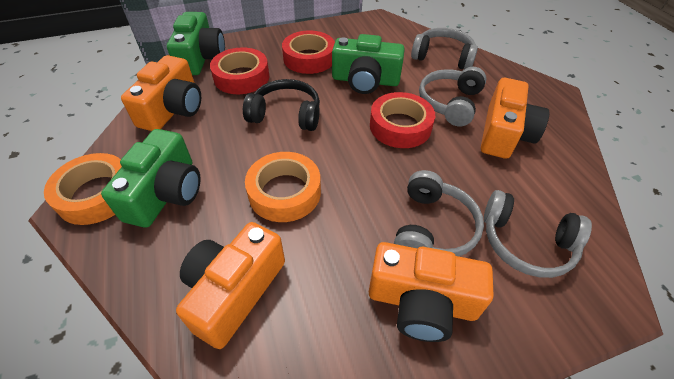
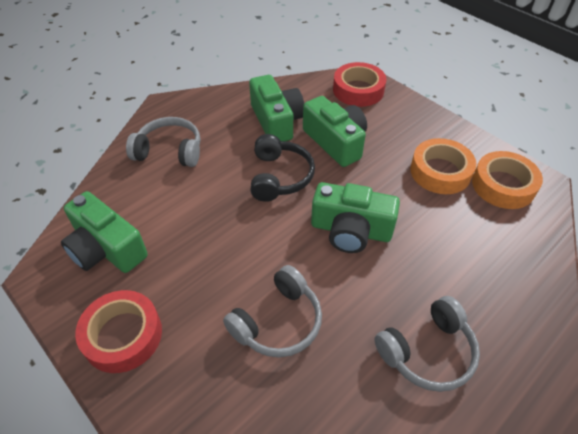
green camera: [101,129,201,228] [167,12,225,75] [332,34,405,94] = 3 -> [61,191,148,273] [249,75,304,141] [303,96,367,167] [311,182,400,253] = 4
grey headphones: [394,170,484,256] [411,28,478,69] [419,67,486,127] [484,190,592,278] = 4 -> [126,117,200,167] [223,265,322,357] [374,296,480,392] = 3
orange camera: [121,55,201,131] [176,222,285,349] [369,242,493,342] [481,78,549,159] = 4 -> none = 0
red tape: [210,47,269,94] [282,30,335,74] [370,92,435,148] = 3 -> [75,290,162,373] [333,62,386,107] = 2

